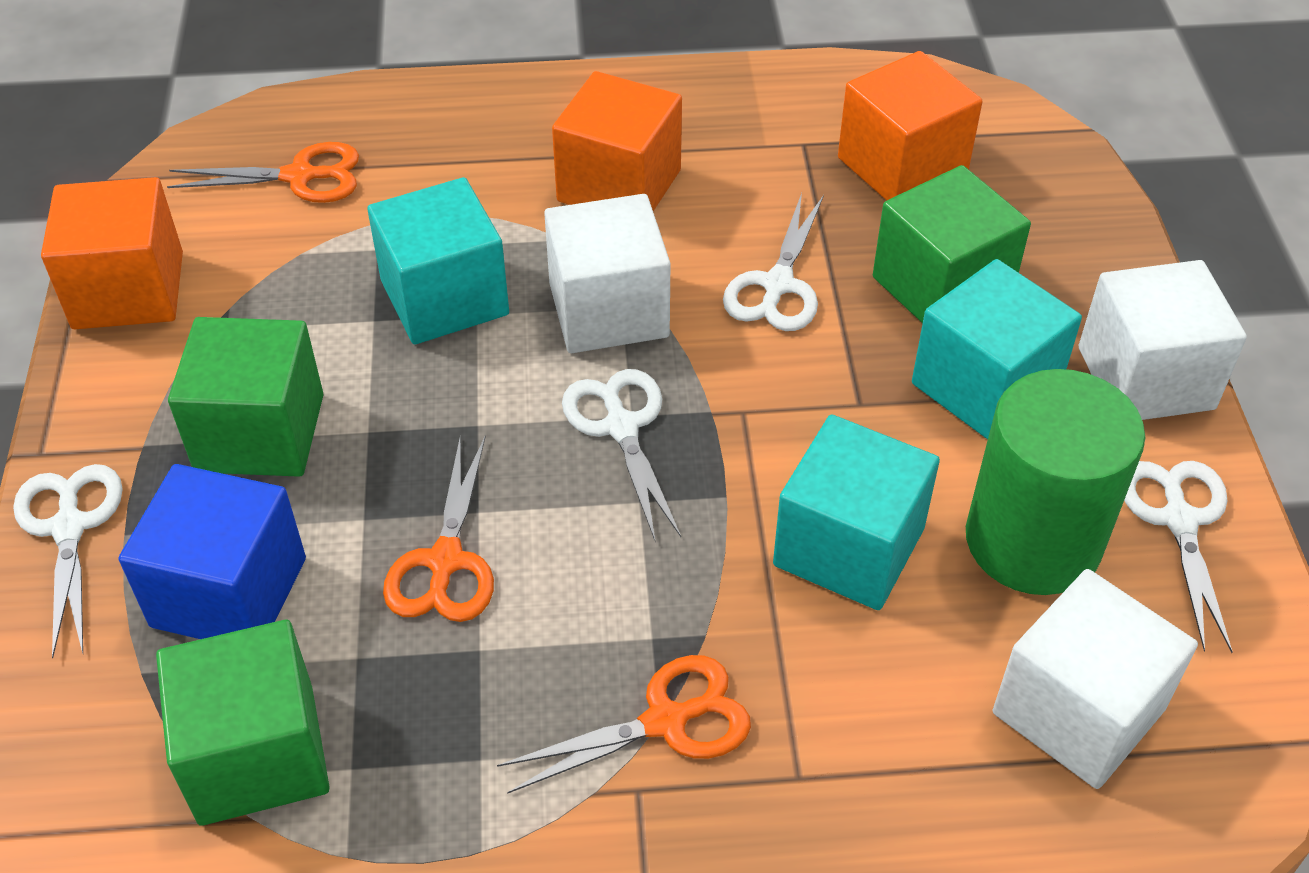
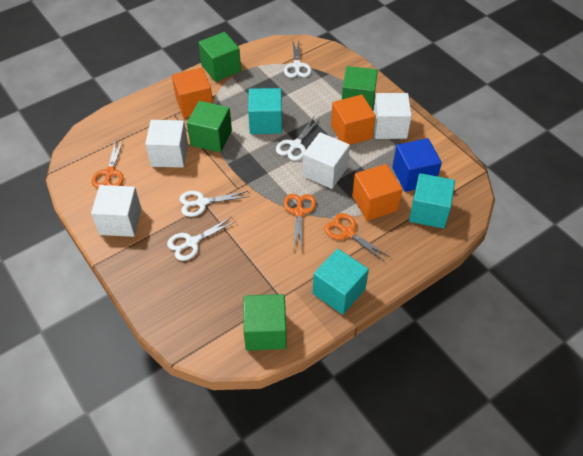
green cube: [156,620,330,826] [168,317,324,477] [873,165,1031,323] = 3 -> [187,101,232,152] [198,32,241,82] [243,294,287,351] [342,66,378,110] = 4
green cylinder: [966,369,1145,595] = 1 -> none = 0
white cube: [544,194,671,353] [993,569,1198,789] [1079,260,1247,420] = 3 -> [91,185,141,237] [145,120,188,168] [303,132,350,189] [373,93,412,139] = 4

